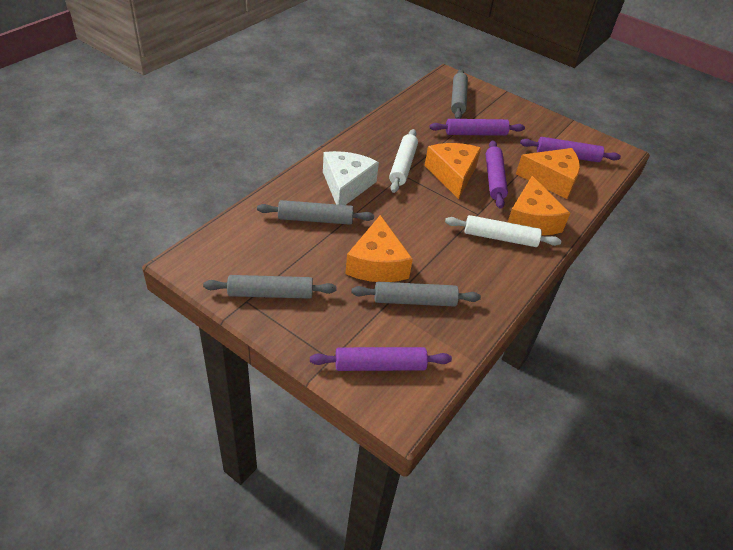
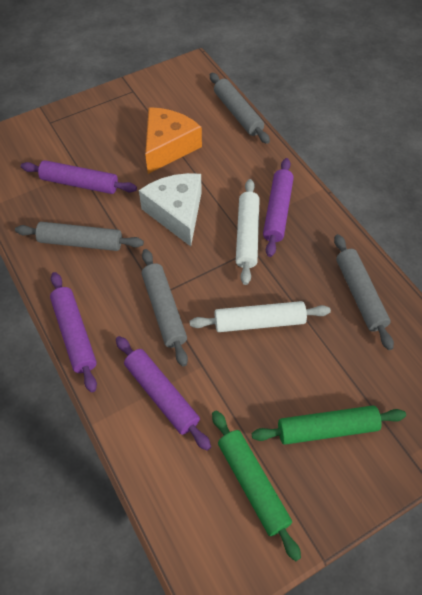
green rolling pin: none = 0 -> [212,410,301,561] [252,405,406,445] = 2
orange cheese: [345,215,413,282] [425,143,481,199] [508,176,570,235] [516,148,580,199] = 4 -> [145,107,202,174] = 1

